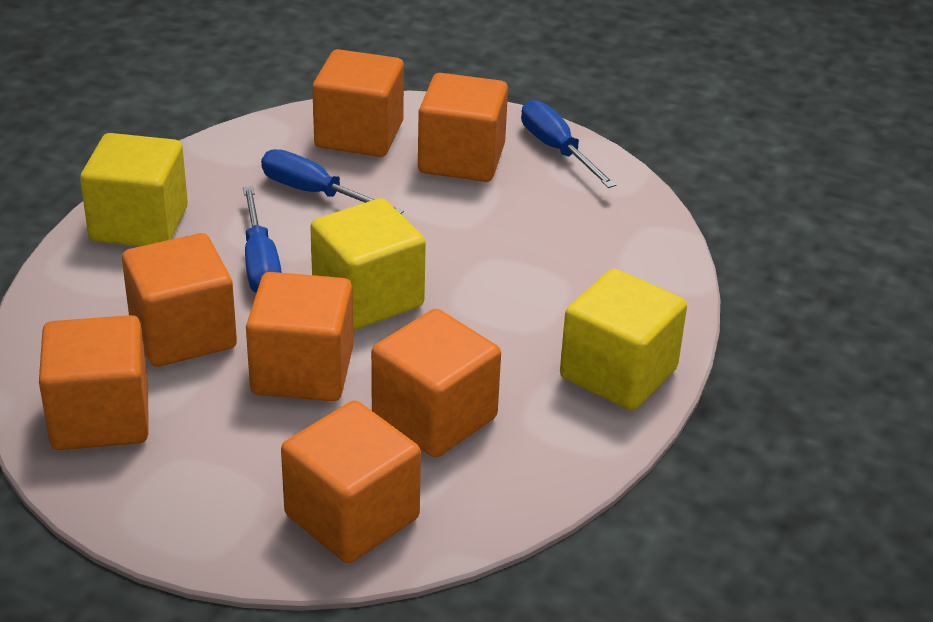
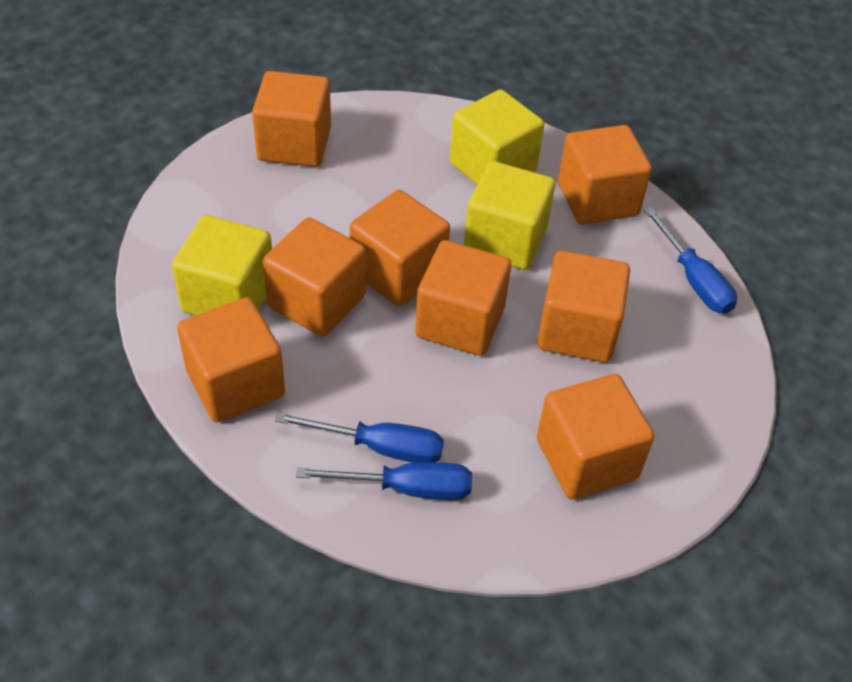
orange cube: [39,315,149,450] [122,233,237,367] [246,272,353,401] [281,400,421,563] [312,49,404,157] [371,309,501,458] [418,73,508,182] = 7 -> [177,297,285,422] [252,71,331,167] [263,217,366,337] [350,190,450,307] [415,240,511,356] [537,251,630,362] [537,374,654,499] [558,125,652,225] = 8

